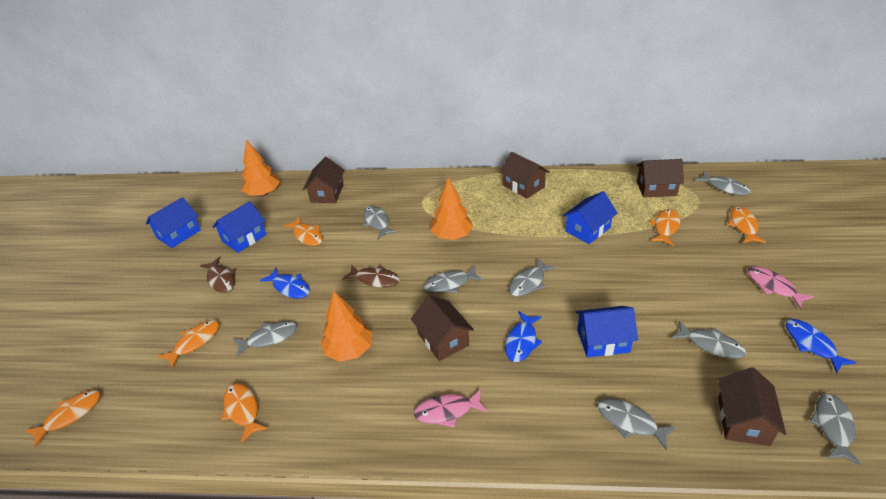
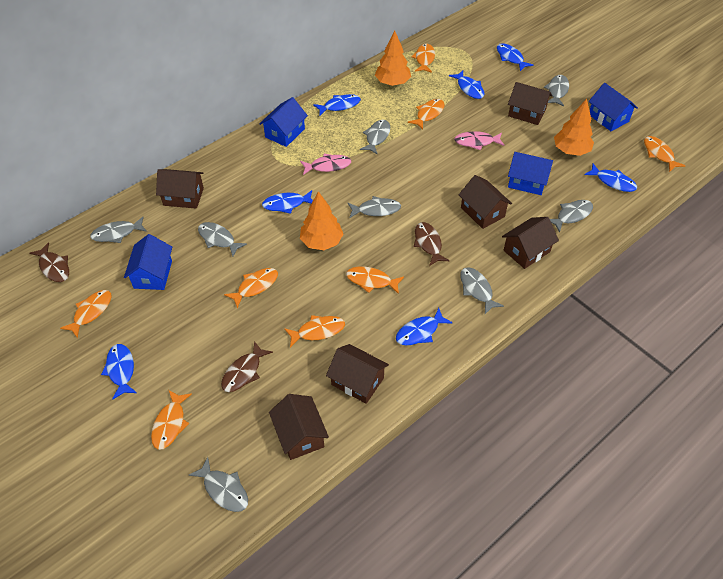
blue fish: [260,268,310,298] [505,311,542,362] [786,319,857,373] = 3 -> [101,344,137,400] [262,190,313,214] [313,94,361,115] [396,308,453,345] [449,71,484,99] [497,43,533,71] [584,164,637,192] = 7
brown fish: [200,257,236,293] [342,265,400,288] = 2 -> [29,242,69,282] [221,341,273,392] [414,222,450,266] = 3
brown house: [303,157,344,203] [411,295,474,361] [500,152,549,198] [637,159,684,197] [718,367,786,446] = 5 -> [156,169,204,209] [269,394,329,460] [326,344,389,404] [459,175,512,229] [502,217,559,269] [508,82,552,125] = 6
orange fish: [25,390,101,447] [158,320,220,368] [221,383,268,443] [283,217,323,246] [649,209,680,245] [728,207,766,243] = 6 -> [60,290,112,338] [151,390,192,450] [224,268,278,308] [284,315,345,347] [346,266,404,294] [408,99,445,130] [411,44,435,73] [644,136,686,172] = 8

